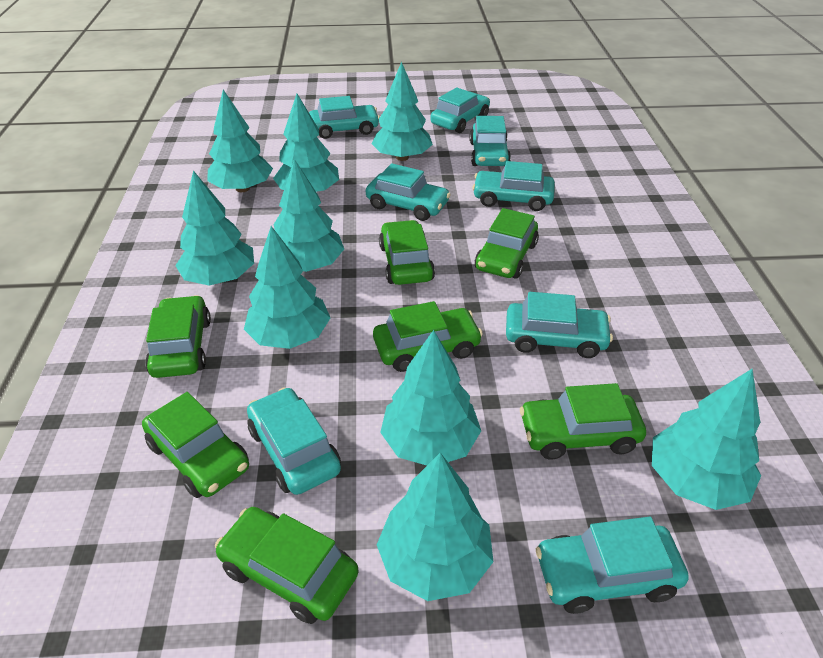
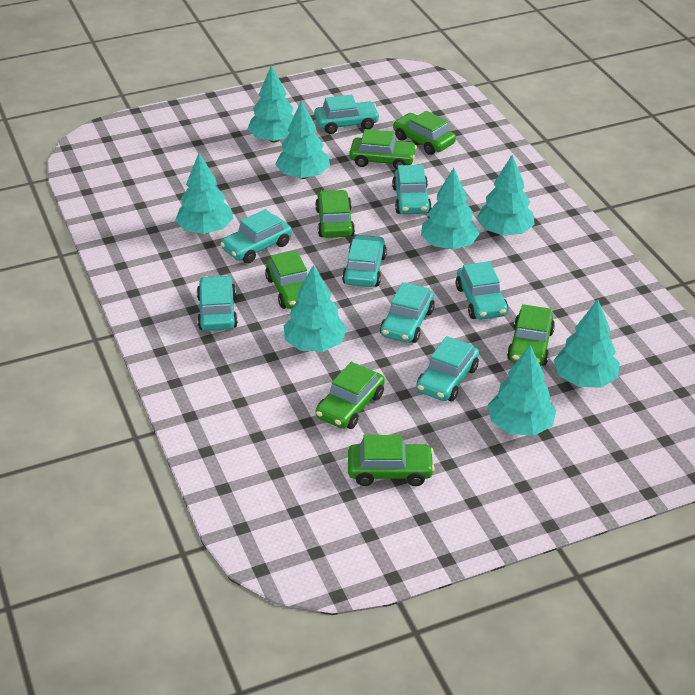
turquoise tree: [175,170,254,286] [207,90,273,192] [244,226,330,349] [273,94,339,192] [274,159,344,272] [371,62,433,161] [377,453,493,601] [380,330,481,465] [652,369,761,510] = 9 -> [175,153,233,234] [248,65,294,142] [275,100,330,179] [284,265,347,352] [421,168,480,250] [477,155,535,236] [488,345,556,436] [553,299,620,388] = 8

